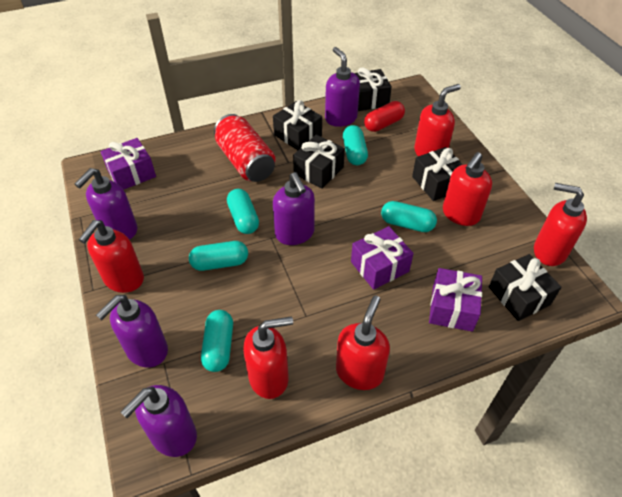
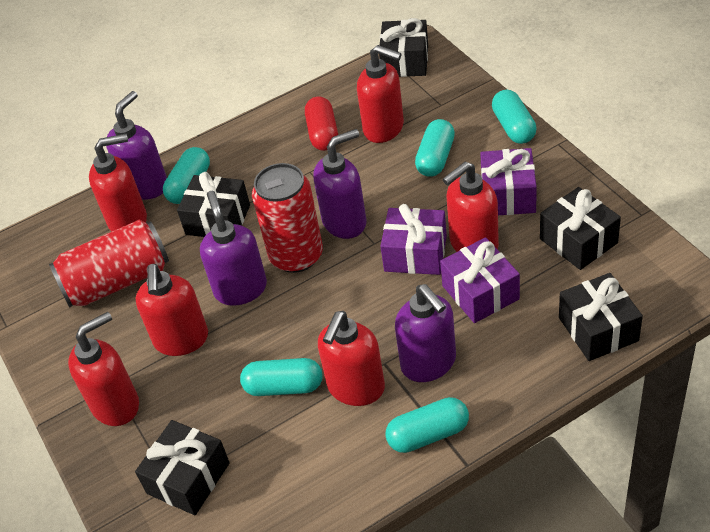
purple soap dispenser: [75,168,137,239] [96,295,168,367] [120,385,197,457] [273,172,315,245] [325,47,360,127] = 5 -> [106,91,167,200] [200,191,267,306] [313,129,367,239] [395,284,456,382] = 4
red can: [214,114,275,182] = 1 -> [49,220,169,308] [252,163,323,273] = 2

